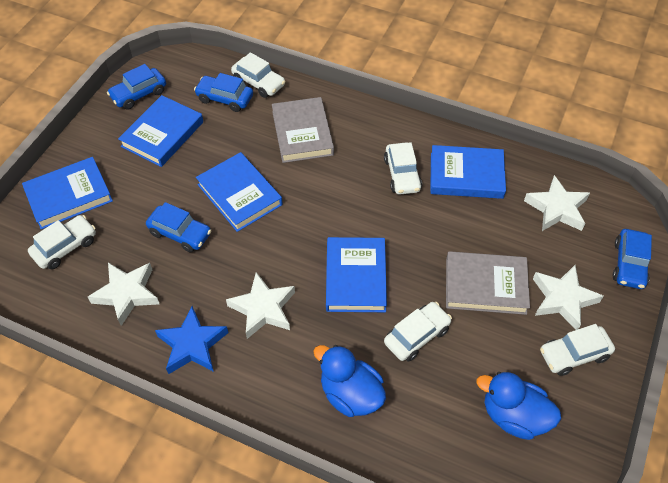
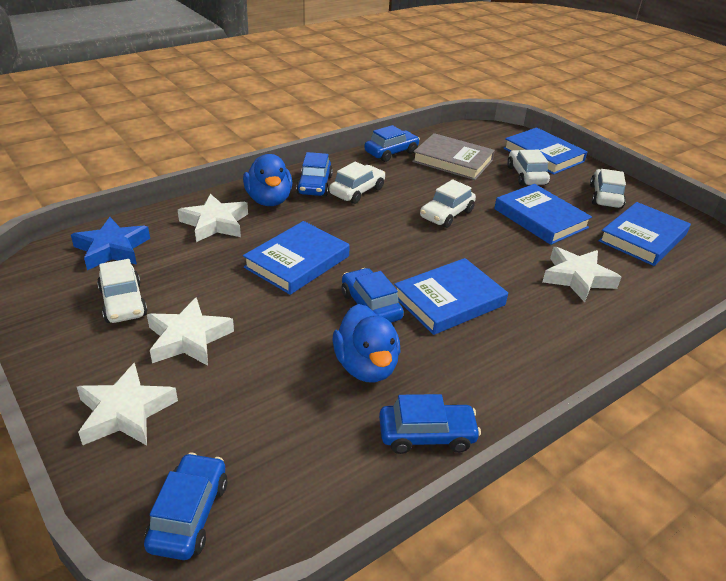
blue car: [107,64,166,110] [146,202,211,252] [194,73,253,112] [613,229,652,289] = 4 -> [144,453,227,560] [296,152,333,197] [342,268,404,323] [364,125,420,162] [379,394,481,454] = 5
grey book: [272,97,334,163] [446,251,530,315] = 2 -> [412,133,495,180] = 1

